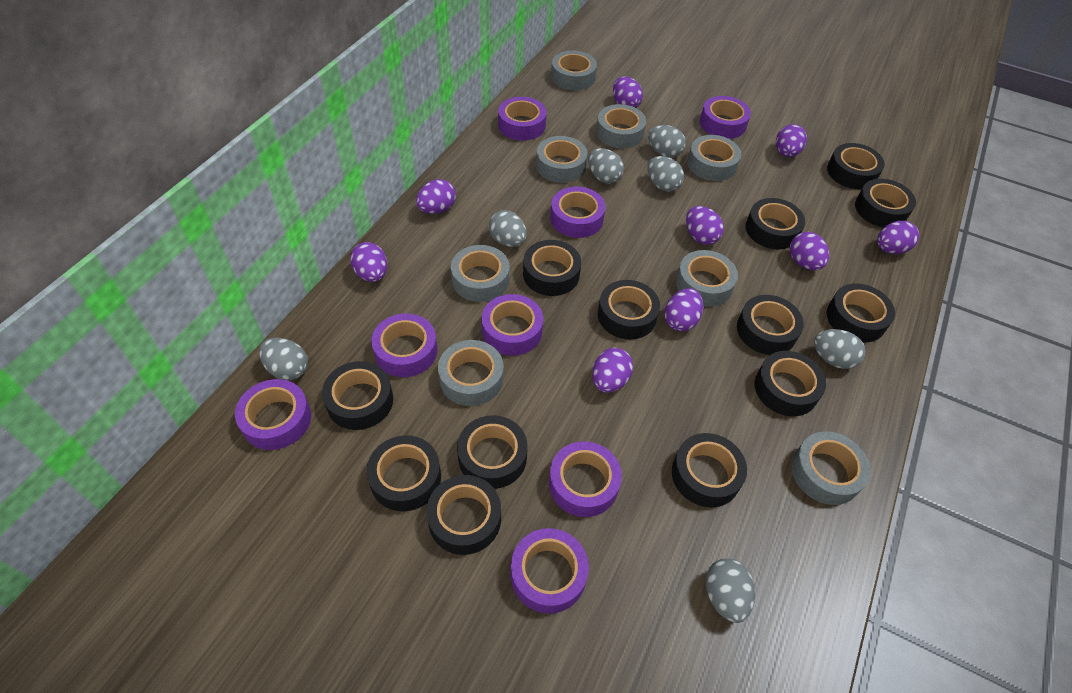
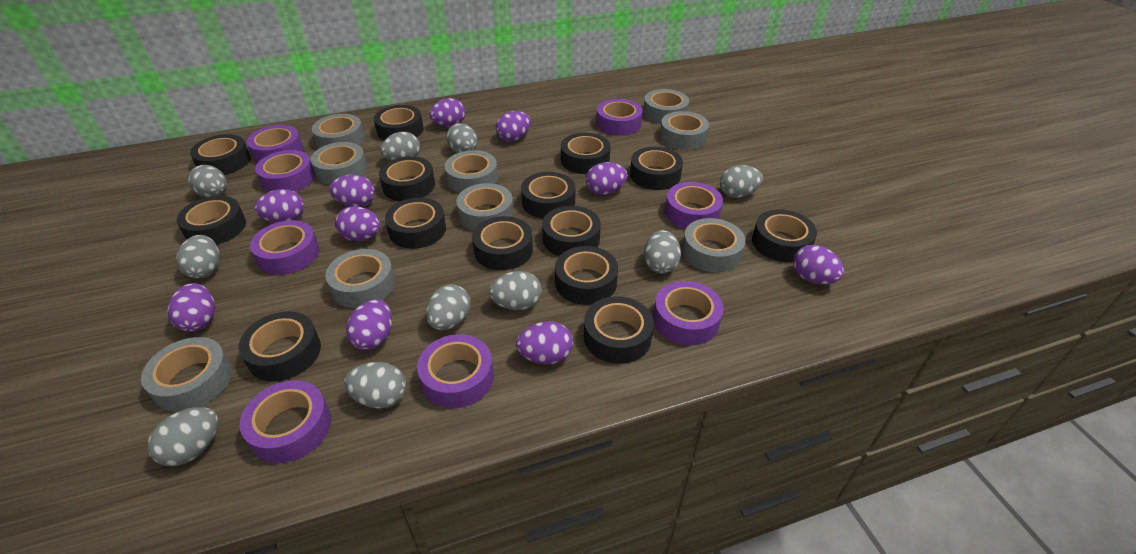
black tape: [322,361,393,430] [366,435,441,511] [426,475,501,555] [457,415,528,489] [523,240,581,296] [598,280,660,340] [672,433,747,507] [737,295,804,355] [746,198,805,250] [755,351,826,416] [827,143,885,189] [827,283,895,342] [855,179,916,228] = 13 -> [177,196,246,245] [190,134,251,175] [239,311,321,381] [374,105,424,140] [379,156,435,201] [385,198,446,249] [472,216,533,270] [521,172,575,219] [542,206,601,256] [555,246,618,305] [561,133,610,174] [584,296,654,364] [630,147,683,190] [752,210,817,262] = 14
grey egg: [259,338,308,380] [489,210,527,247] [588,148,624,184] [647,156,684,192] [648,125,686,158] [706,558,755,623] [814,329,865,369] = 7 -> [147,407,219,466] [176,235,220,279] [188,165,227,197] [344,362,406,408] [380,132,420,161] [426,284,471,330] [446,123,478,153] [489,271,542,310] [644,230,681,274] [720,165,763,198] = 10
grey tape: [438,340,503,406] [451,245,509,302] [536,136,587,183] [551,51,597,91] [596,104,646,148] [676,250,738,307] [687,135,741,181] [791,431,871,505] = 8 -> [141,337,233,412] [310,142,367,185] [312,114,365,148] [325,249,395,308] [445,150,498,193] [456,183,514,231] [643,89,689,124] [660,111,709,150] [682,218,746,272] = 9
purple egg: [350,242,387,282] [416,179,456,214] [592,348,633,393] [613,76,643,108] [664,288,703,331] [686,206,724,245] [776,124,807,157] [790,232,829,270] [877,221,919,254] = 9 -> [167,283,215,332] [255,189,304,223] [329,174,375,207] [335,206,381,241] [346,299,392,350] [429,98,465,127] [496,111,531,142] [516,321,573,364] [586,162,628,195] [793,245,844,285] = 10

